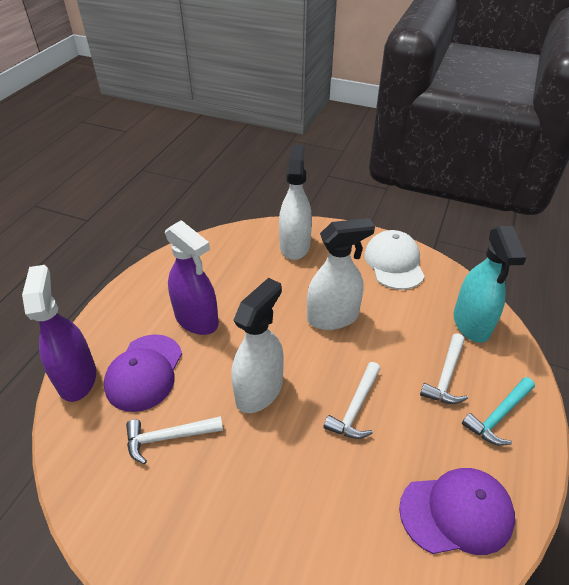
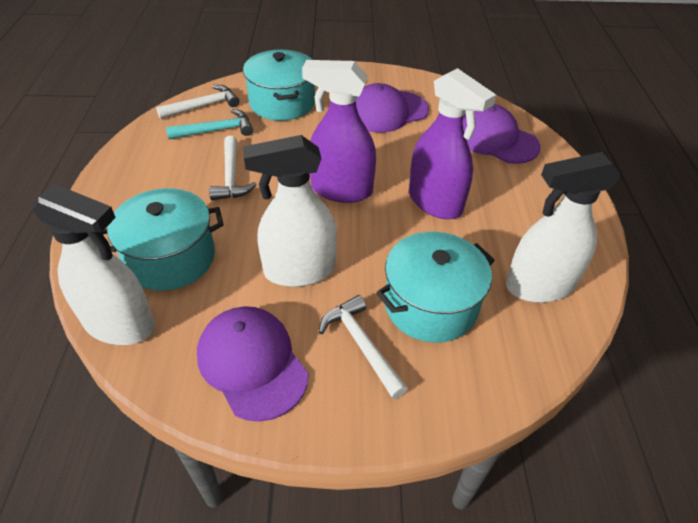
purple cap: [104,334,182,412] [399,468,515,555] = 2 -> [197,306,308,422] [356,83,429,133] [463,104,541,164] = 3
turquoise pot: none = 0 -> [101,188,224,291] [243,49,315,121] [376,232,495,343] = 3
turquoise spray bottle: [454,226,527,343] = 1 -> none = 0
white cap: [364,230,425,290] = 1 -> none = 0

